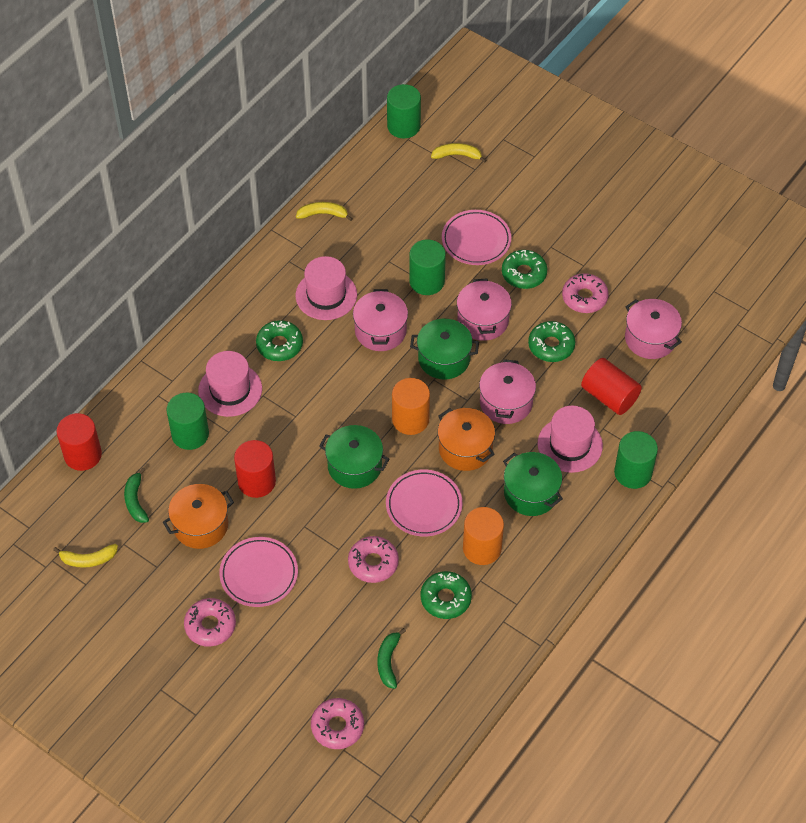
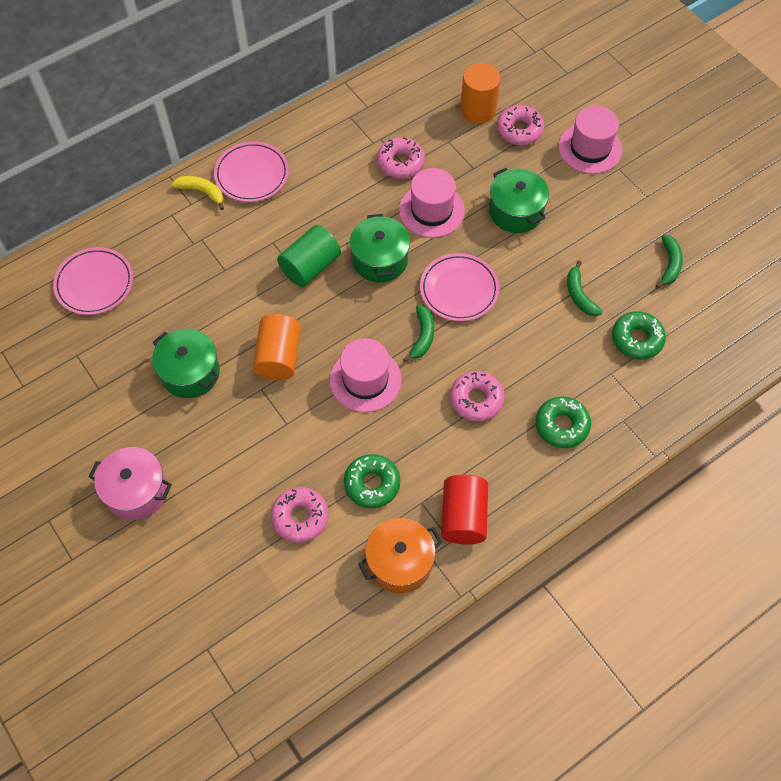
green banana: [124,468,149,523] [377,628,406,689] = 2 -> [403,305,434,362] [567,261,602,316] [656,235,683,288] = 3
green cylinder: [167,393,209,450] [387,84,421,138] [409,239,446,295] [614,431,658,489] = 4 -> [277,225,341,287] = 1
green donut: [256,320,303,361] [421,571,472,619] [502,250,547,289] [528,321,576,362] = 4 -> [344,454,400,508] [536,397,591,448] [612,311,666,360] = 3
orange pot: [163,484,234,549] [438,408,495,471] = 2 -> [358,518,442,594] = 1
pink pot: [353,289,408,351] [457,278,512,341] [479,359,536,424] [625,299,682,359] = 4 -> [89,447,172,520] = 1
red cylinder: [57,413,102,471] [234,440,276,498] [581,358,642,415] = 3 -> [441,475,488,545] = 1
yellow banana: [53,544,118,568] [296,202,353,221] [431,143,487,163] = 3 -> [172,176,224,210] = 1

